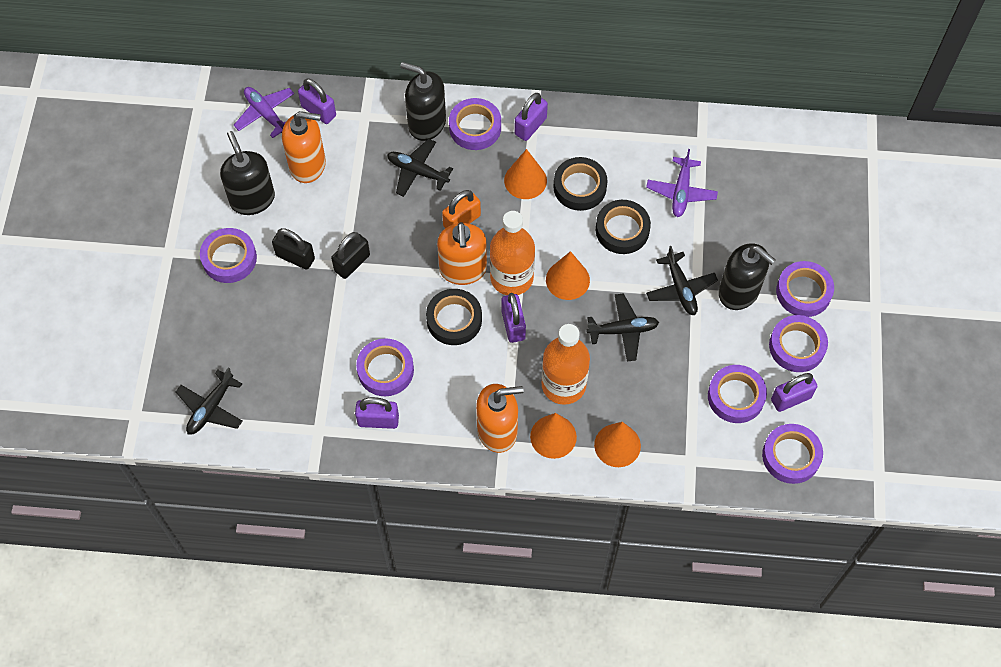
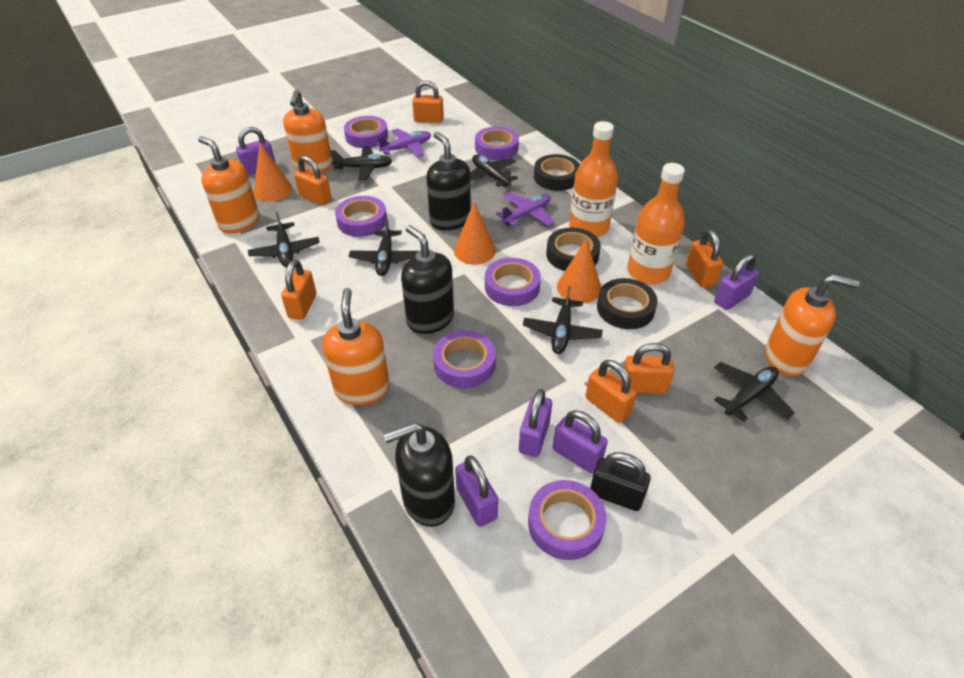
black padlock: [272,228,315,270] [331,232,370,279] = 2 -> [590,452,650,511] = 1
black plane: [176,367,243,434] [387,139,453,197] [586,293,659,362] [646,246,718,315] = 4 -> [248,211,320,267] [330,146,392,180] [349,218,418,276] [470,154,518,188] [523,286,603,354] [714,362,795,422] = 6
orange cone: [504,149,547,199] [530,413,577,459] [546,251,590,300] [594,422,641,467] = 4 -> [254,143,292,201] [454,202,496,265] [557,238,601,303] = 3
orange padlock: [442,190,481,228] = 1 -> [281,260,316,320] [294,155,332,205] [412,80,444,123] [586,360,637,423] [621,343,674,394] [686,230,723,288] = 6
orange soap dispenser: [282,111,326,183] [437,222,487,285] [476,384,524,453] = 3 -> [198,136,259,233] [283,90,332,173] [322,288,390,405] [765,274,860,376] = 4
purple tape: [200,228,257,283] [356,339,414,396] [449,98,501,150] [708,365,767,423] [762,424,823,484] [769,315,828,372] [776,261,834,317] = 7 -> [335,196,387,237] [344,116,388,148] [433,330,496,388] [475,127,519,160] [485,258,541,306] [528,480,607,560] = 6

